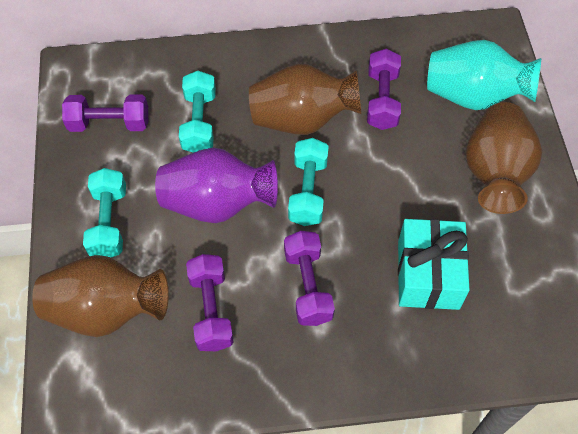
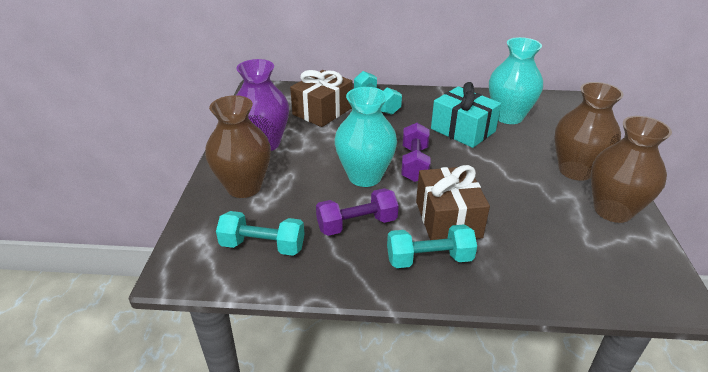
brown gift: none = 0 -> [290,70,353,127] [416,165,490,240] = 2
purple dumbbell: [62,94,148,132] [186,254,234,351] [284,231,335,326] [367,49,401,130] = 4 -> [316,188,399,236] [401,123,431,182] = 2
turquoise vase: [427,40,541,110] = 1 -> [335,87,397,187] [489,37,543,124] = 2

